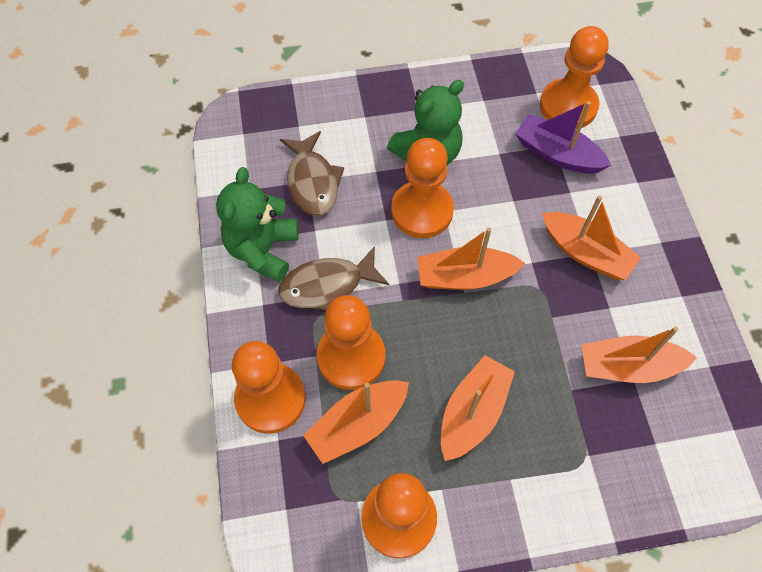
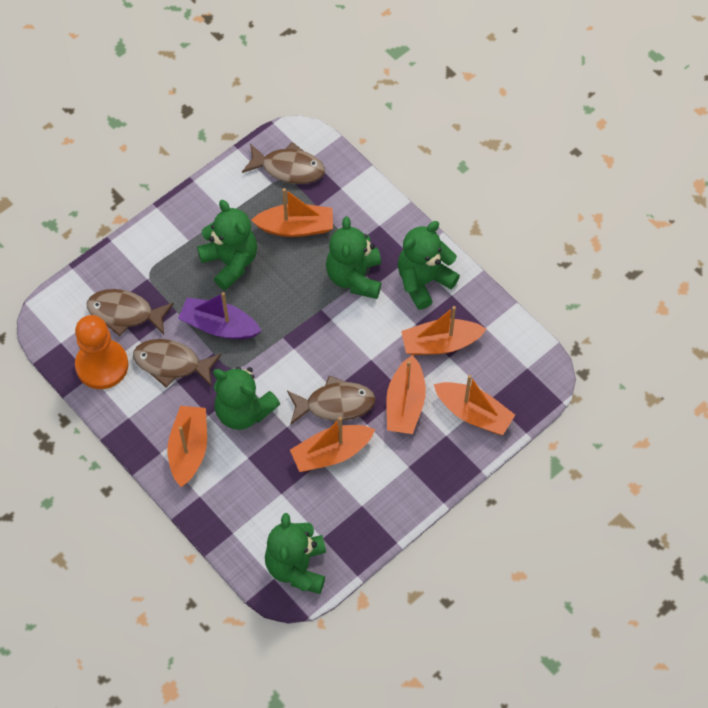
brown fish: [278,246,389,311] [280,131,344,216] = 2 -> [87,289,174,336] [133,339,221,388] [242,142,325,184] [287,376,375,425] = 4
green teddy bear: [216,167,298,282] [387,80,464,165] = 2 -> [197,200,257,290] [213,367,280,430] [265,513,326,594] [326,217,381,299] [398,221,460,310] = 5
orange boat: [303,380,409,464] [417,227,525,290] [441,355,515,461] [542,196,641,280] [581,326,697,383] = 5 -> [167,406,207,487] [251,188,333,237] [290,417,375,472] [386,355,426,434] [401,306,486,355] [434,375,515,435] = 6
orange pawn: [232,341,306,434] [317,295,385,390] [361,473,437,559] [391,138,454,238] [540,26,609,129] = 5 -> [75,315,128,389] = 1

